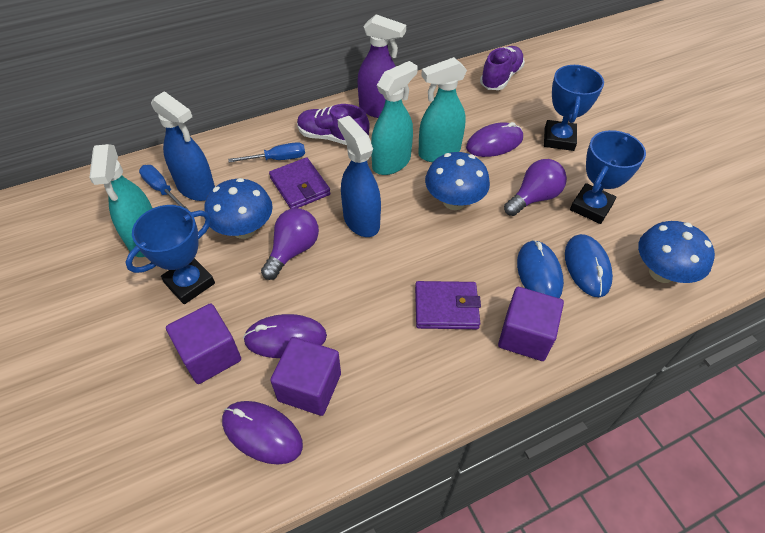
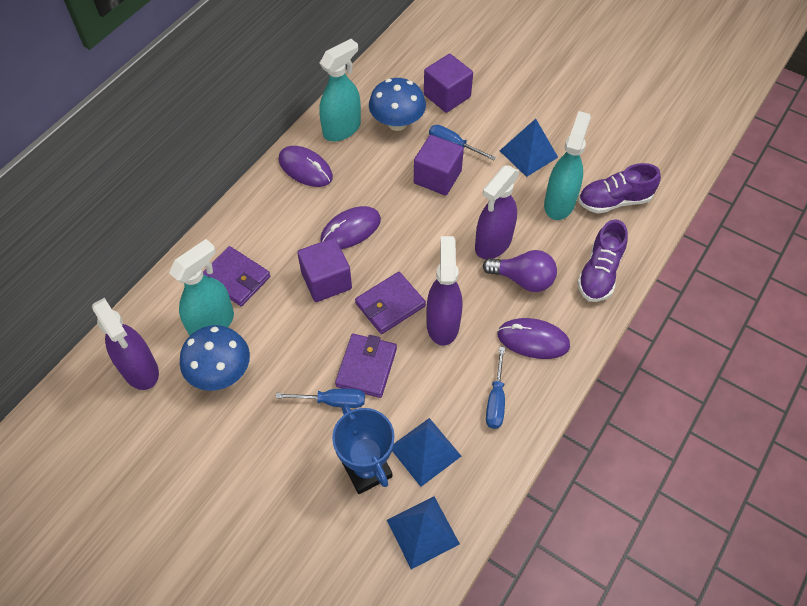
blue mouse: [517,240,564,298] [565,234,613,297] = 2 -> none = 0
blue mushroom: [204,178,273,239] [425,152,490,210] [638,221,715,283] = 3 -> [180,325,250,391] [369,78,426,131] = 2
blue pyramid: none = 0 -> [387,496,460,569] [392,418,461,487] [500,119,558,177] = 3
blue screwdriver: [139,165,189,210] [228,142,305,163] = 2 -> [276,389,365,408] [429,125,496,161] [486,347,505,429] = 3
blue spray bottle: [151,91,215,201] [338,116,381,237] = 2 -> none = 0
blue trophy: [125,205,215,304] [544,65,604,151] [570,130,646,224] = 3 -> [332,403,395,494] = 1
purple light bulb: [261,208,319,280] [504,159,567,216] = 2 -> [483,250,557,292] = 1
purple spray bottle: [357,14,406,118] = 1 -> [92,298,159,390] [426,236,462,346] [475,165,520,259] = 3
purple wallet: [269,157,331,209] [415,281,481,329] = 2 -> [203,246,270,306] [335,334,397,398] [355,272,426,334] = 3

